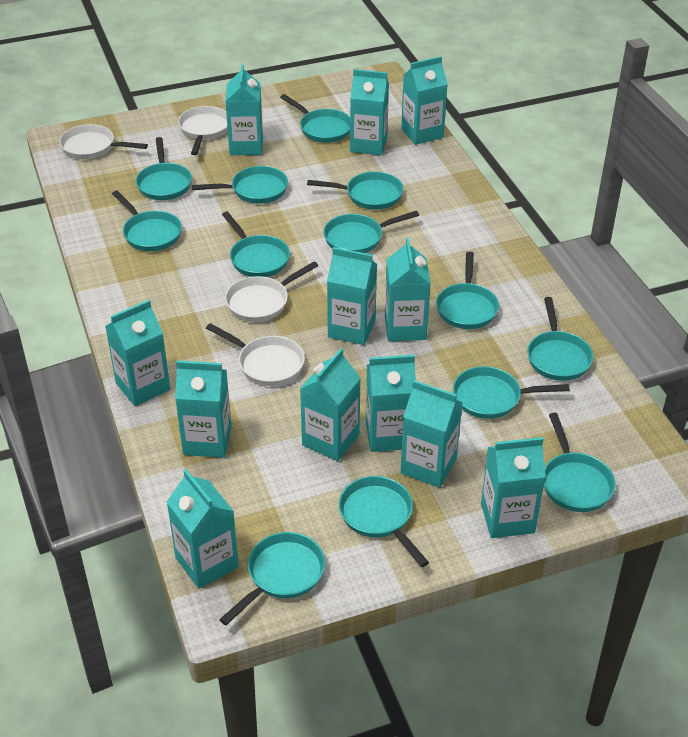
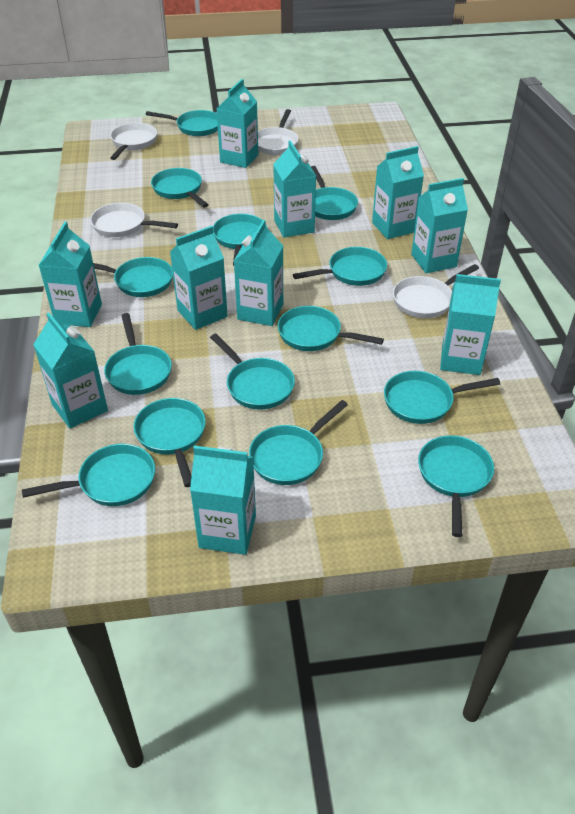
turquoise carton: [105,300,170,406] [167,469,239,589] [175,360,232,458] [225,64,263,155] [300,348,361,461] [327,247,377,345] [350,69,389,155] [366,355,416,452] [385,238,431,341] [400,380,463,488] [401,56,448,145] [481,437,546,538] = 12 -> [33,313,108,429] [39,222,102,327] [170,226,228,330] [190,446,256,555] [217,79,258,168] [234,220,283,326] [273,140,316,238] [372,146,424,239] [411,178,468,273] [440,274,501,375] = 10
turquoise pan: [112,190,182,251] [136,137,192,200] [192,166,288,204] [219,532,325,625] [222,212,290,277] [280,94,350,143] [307,171,403,210] [323,211,419,253] [339,476,429,567] [436,252,499,329] [453,366,570,419] [527,297,594,381] [544,413,616,512] = 13 -> [22,444,155,506] [93,257,173,297] [104,313,172,395] [133,398,206,487] [146,110,218,136] [151,168,209,208] [210,334,295,410] [213,214,267,266] [249,400,348,485] [278,306,384,351] [293,247,387,286] [311,166,358,220] [384,371,500,424] [418,435,494,537] = 14

